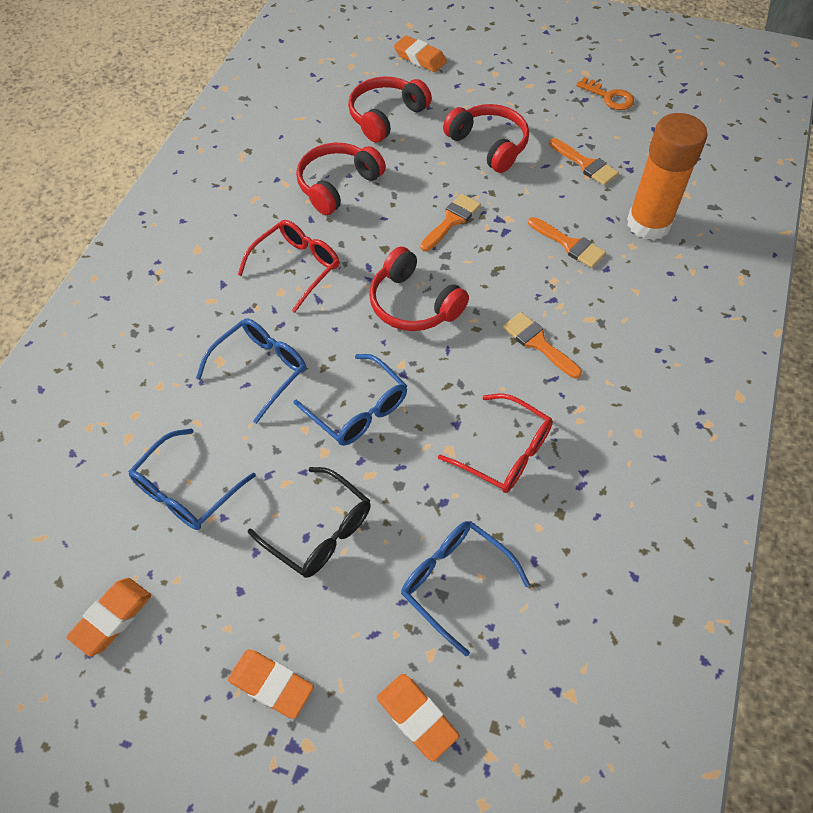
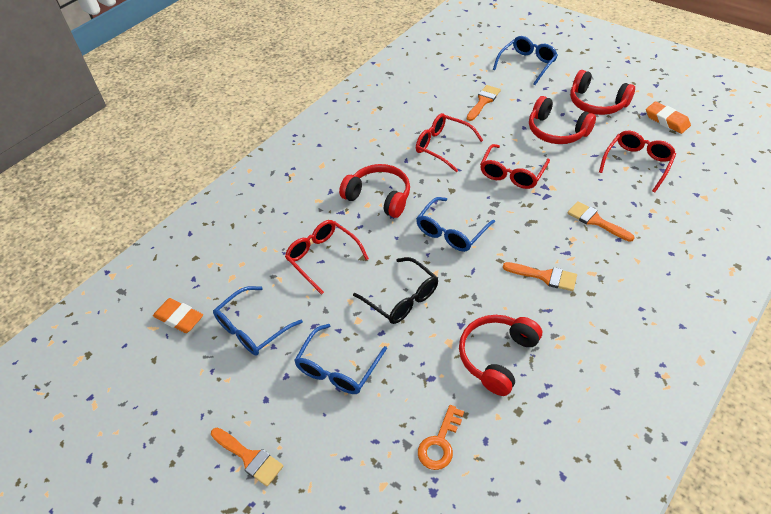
orange eraser: [66,578,151,656] [228,649,314,719] [377,674,459,762] [394,35,447,72] = 4 -> [153,298,203,333] [646,101,691,134] = 2
orange glue stick: [627,113,707,240] = 1 -> none = 0
red glasses: [238,220,340,313] [438,393,553,493] = 2 -> [285,220,369,295] [416,113,483,172] [480,144,550,189] [599,131,676,192] = 4

